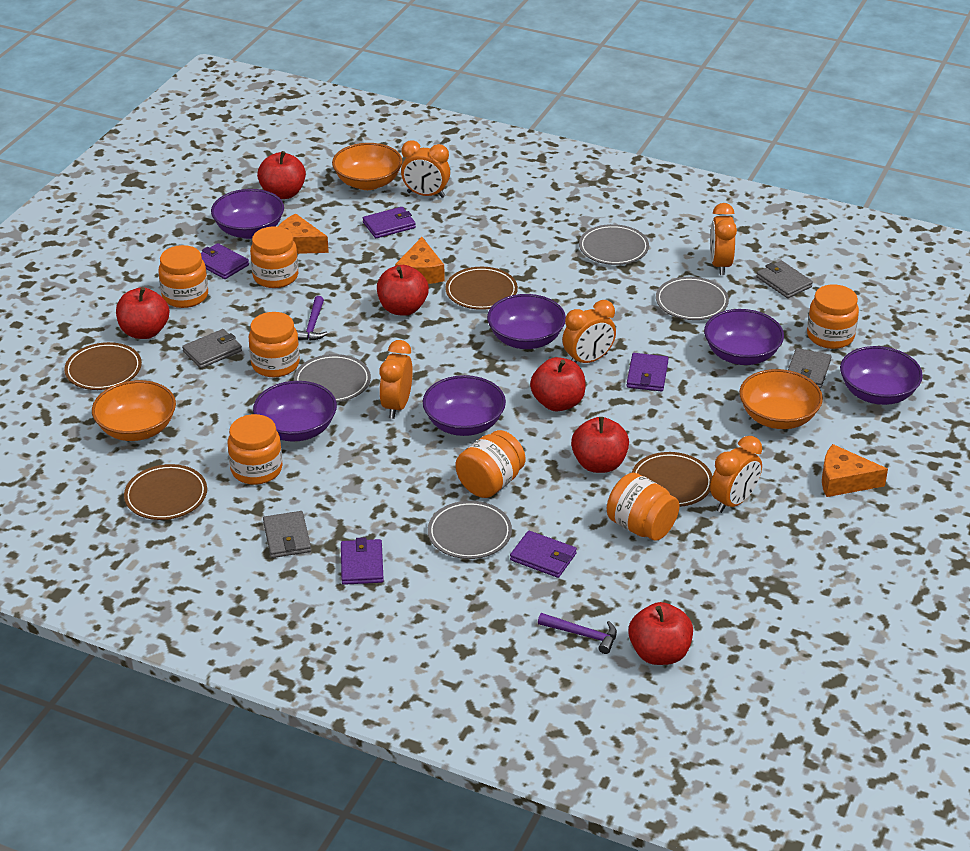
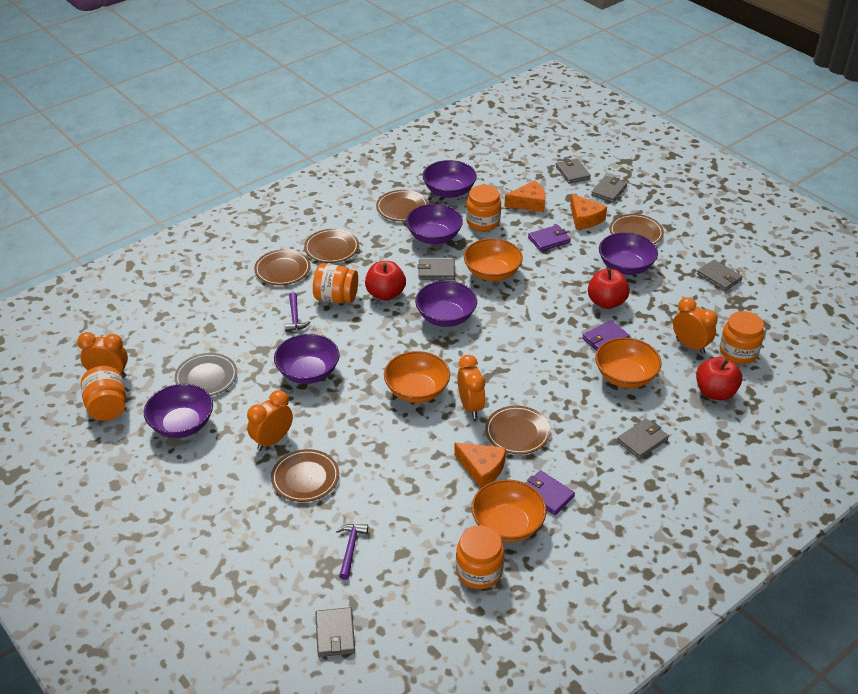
brown plate: [64,342,142,390] [124,464,207,520] [445,267,518,310] [632,452,713,507] = 4 -> [254,249,310,285] [271,449,339,502] [304,229,359,263] [376,190,428,221] [485,406,551,454] [610,214,664,244] = 6
grey plate: [294,354,371,402] [428,501,512,559] [579,224,649,265] [656,277,729,320] = 4 -> [175,353,237,396] = 1
grey wallet: [182,329,242,368] [263,511,311,558] [756,260,813,298] [788,348,831,388] = 4 -> [316,607,355,657] [418,259,455,280] [556,158,591,184] [591,176,627,203] [617,418,669,459] [697,260,743,291] = 6
orange bowl: [92,380,176,441] [332,143,402,190] [739,369,823,429] = 3 -> [384,351,450,403] [464,238,523,281] [472,479,546,542] [595,338,661,388] = 4
orange clock: [379,340,413,419] [401,140,450,198] [562,300,616,363] [710,203,737,275] [710,436,762,513] = 5 -> [77,332,128,378] [247,390,293,451] [457,355,486,419] [673,297,718,354] = 4
orange jar: [158,245,208,308] [227,414,283,485] [249,312,300,377] [250,226,298,288] [456,430,526,498] [607,473,680,541] [807,284,859,349] = 7 -> [81,366,126,421] [313,263,358,303] [456,525,504,589] [466,185,501,231] [720,311,764,364] = 5
purple wallet: [201,243,249,279] [341,537,384,585] [363,207,416,238] [510,531,577,578] [626,353,669,392] = 5 -> [526,470,575,515] [528,225,571,251] [582,320,630,351] = 3
red apple: [116,287,169,339] [257,151,306,199] [377,265,429,316] [530,357,586,411] [571,417,629,473] [629,602,693,665] = 6 -> [365,261,406,301] [588,268,630,309] [696,357,742,400] = 3

